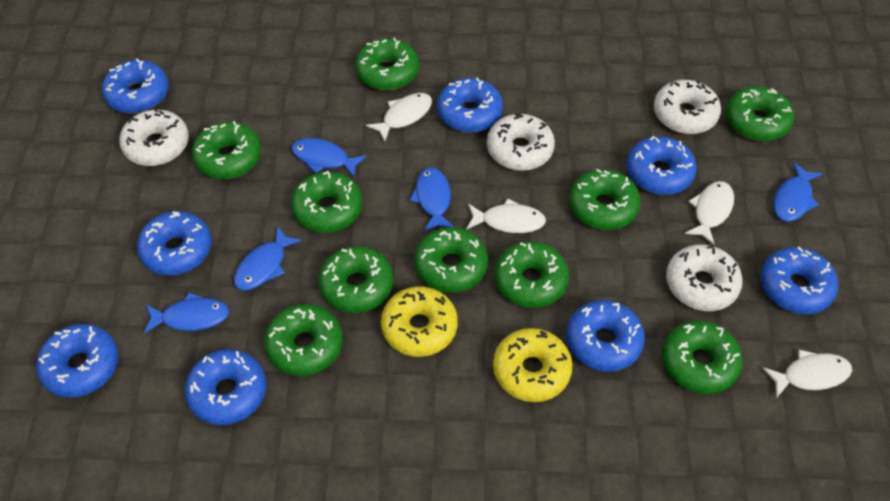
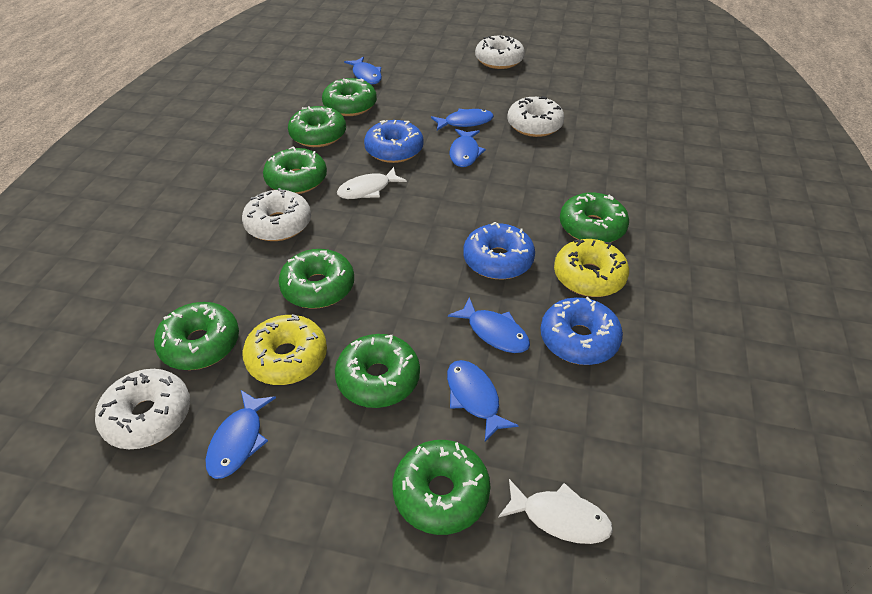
blue donut: [36,324,119,398] [102,59,169,113] [137,211,212,275] [185,349,266,425] [437,77,503,133] [566,300,645,372] [627,136,697,195] [760,247,838,314] = 8 -> [364,120,424,163] [463,222,535,279] [541,297,623,365] = 3
blue fish: [143,293,230,334] [234,226,302,291] [291,138,367,178] [409,167,454,232] [773,162,822,222] = 5 -> [205,390,276,479] [344,57,382,84] [431,109,494,131] [447,360,519,441] [448,297,530,353] [450,129,486,167] = 6
green donut: [192,121,261,179] [264,304,343,376] [291,171,362,233] [318,246,393,313] [355,38,419,90] [414,227,488,293] [494,241,569,308] [569,169,641,230] [662,321,743,394] [726,86,794,141] = 10 -> [154,302,239,370] [263,147,327,194] [279,249,354,309] [288,106,346,147] [322,78,377,116] [335,334,420,408] [392,440,491,535] [560,192,629,242] = 8
white fish: [366,93,432,142] [466,199,546,233] [685,181,734,245] [762,350,852,398] = 4 -> [337,167,407,199] [498,479,613,544] = 2

